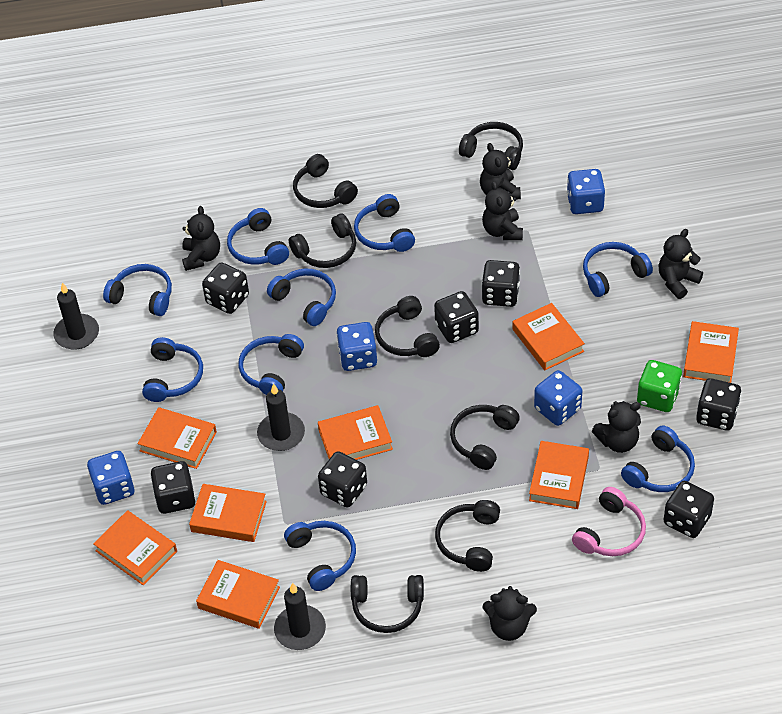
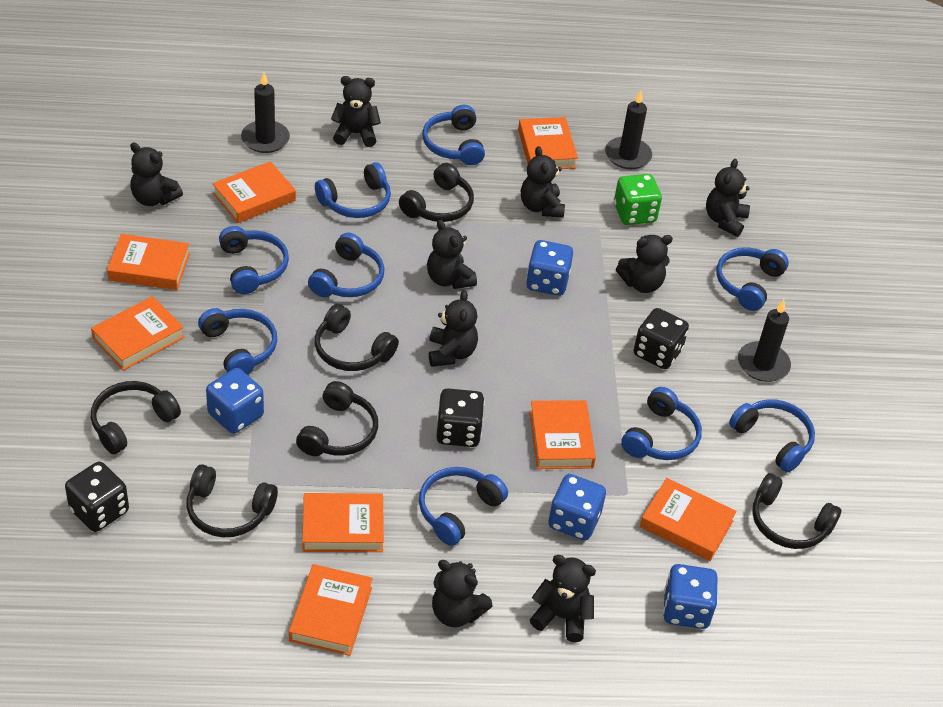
black dice: [150,461,196,514] [202,262,249,314] [318,451,367,507] [434,291,479,343] [482,260,520,307] [664,481,714,538] [696,378,741,431] = 7 -> [65,462,129,532] [436,388,484,447] [634,308,689,369] = 3
black headphones: [289,213,356,268] [293,154,358,208] [351,575,424,633] [375,296,440,357] [435,500,500,572] [450,405,520,470] [459,122,523,170] = 7 -> [91,381,181,454] [186,464,278,537] [296,381,378,456] [315,304,399,371] [399,163,474,222] [752,473,841,549] = 6
black teddy bear: [182,206,220,271] [480,143,521,200] [482,181,523,240] [483,586,537,641] [592,401,641,453] [658,229,703,299] = 6 -> [130,143,183,206] [331,76,381,147] [427,219,477,289] [429,290,478,367] [432,560,492,627] [521,146,565,218] [530,555,596,642] [616,235,673,293] [706,159,750,237] = 9
pink headphones: [572,487,646,556] = 1 -> none = 0

